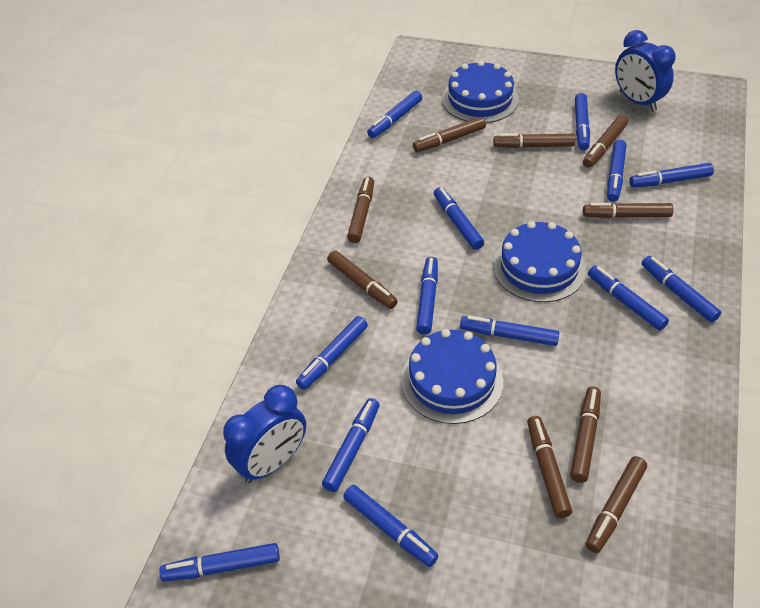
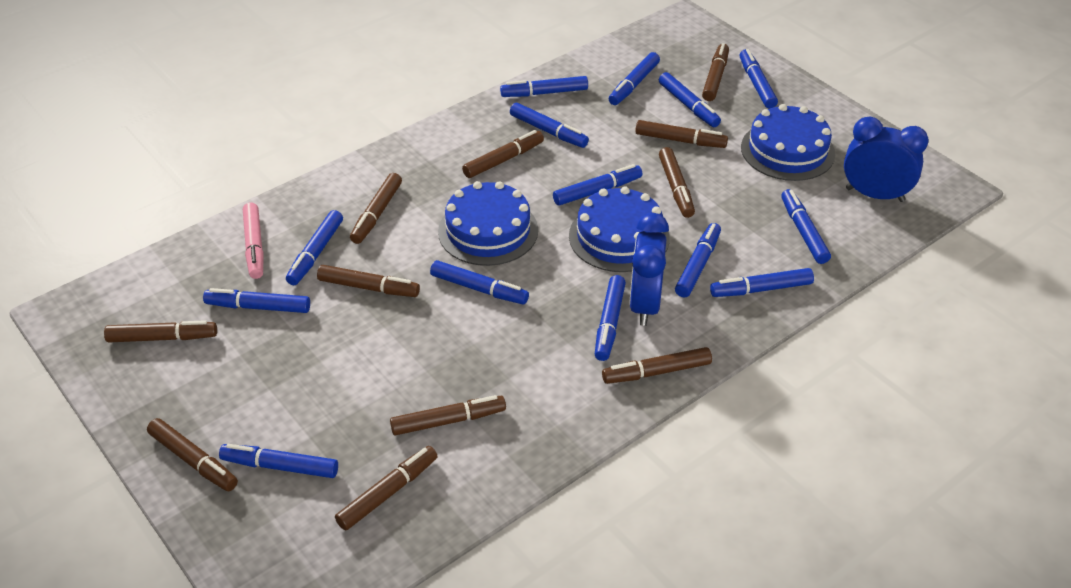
blue marker: [159,543,280,582] [296,316,368,390] [322,398,380,492] [343,485,439,567] [367,91,422,138] [416,257,438,335] [434,187,484,250] [460,316,559,346] [575,93,590,150] [588,266,669,331] [607,140,627,202] [629,163,714,188] [642,256,721,323] = 13 -> [203,288,310,313] [219,444,338,478] [286,210,343,285] [430,260,529,305] [500,76,588,97] [510,103,589,148] [553,164,642,206] [595,275,626,361] [609,52,660,105] [659,72,721,127] [675,223,721,298] [710,268,814,297] [740,49,778,108] [781,189,831,264] = 14
brown marker: [327,250,398,309] [347,177,374,243] [413,117,486,152] [493,133,575,148] [527,416,572,518] [570,386,601,483] [583,115,628,168] [583,203,674,218] [586,456,647,553] = 9 -> [104,320,217,343] [147,418,238,491] [317,265,420,297] [335,446,437,531] [350,173,402,244] [390,395,506,435] [462,130,544,178] [602,347,712,384] [635,120,728,148] [659,147,695,218] [702,43,729,101] = 11
pink marker: none = 0 -> [243,203,264,279] = 1

